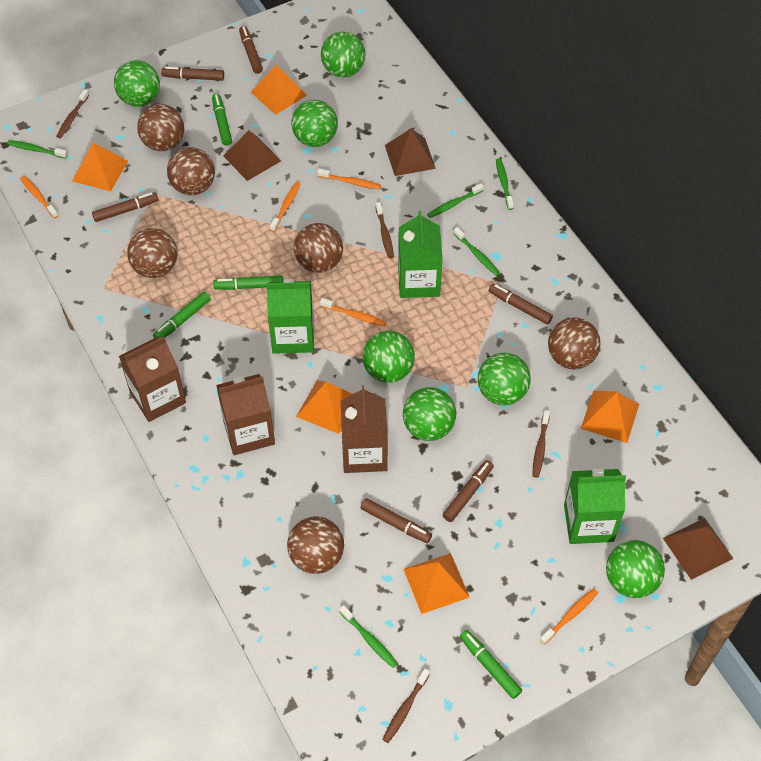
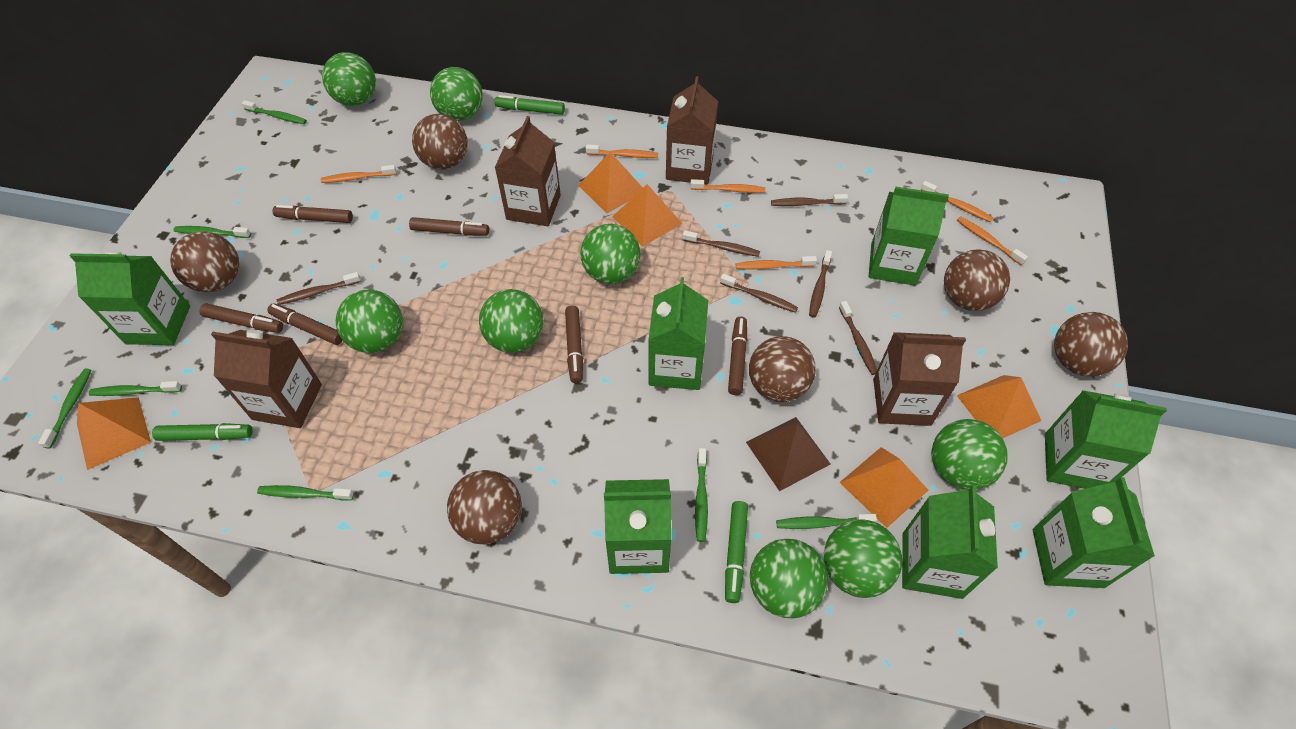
brown carton: [119,336,186,422] [216,374,275,455] [341,385,388,473] = 3 -> [211,330,322,428] [495,116,561,226] [666,76,718,185] [873,332,966,426] = 4
brown pyramid: [223,130,281,181] [385,129,436,176] [663,518,734,580] = 3 -> [746,417,831,491] = 1
brown toothbrush: [56,89,89,138] [376,202,394,258] [382,669,430,743] [532,410,550,478] = 4 -> [277,272,361,305] [682,230,760,257] [720,274,798,313] [771,194,848,206] [809,250,832,318] [839,301,877,375] = 6
green ball: [114,60,160,107] [291,100,338,147] [321,32,365,77] [363,331,415,383] [403,387,456,441] [478,353,531,406] [606,540,665,598] = 7 -> [322,52,376,106] [336,290,403,353] [430,67,483,121] [479,289,543,353] [580,224,640,284] [750,539,828,619] [824,520,902,598] [932,419,1008,490] = 8
green carton: [266,279,314,354] [398,211,443,298] [564,469,626,544] = 3 -> [70,252,190,345] [604,479,671,574] [648,277,708,390] [868,187,949,286] [902,485,998,599] [1033,477,1155,588] [1045,390,1167,489] = 7
green marker: [153,292,211,338] [212,94,232,146] [213,275,283,290] [460,630,522,699] = 4 -> [152,423,253,441] [494,95,565,115] [725,501,748,603] = 3
green toothbrush: [7,140,68,159] [339,605,398,668] [427,183,484,218] [453,227,500,276] [496,158,514,210] = 5 -> [38,368,92,449] [89,381,182,396] [174,226,251,238] [242,100,307,124] [257,485,354,501] [695,448,708,542] [776,514,877,529] = 7
orange toothbrush: [20,176,59,219] [270,182,301,232] [318,168,381,189] [320,298,386,327] [540,589,598,644] = 5 -> [321,165,397,183] [586,144,658,158] [690,179,765,193] [736,256,817,270] [921,181,993,222] [957,216,1028,265] = 6

